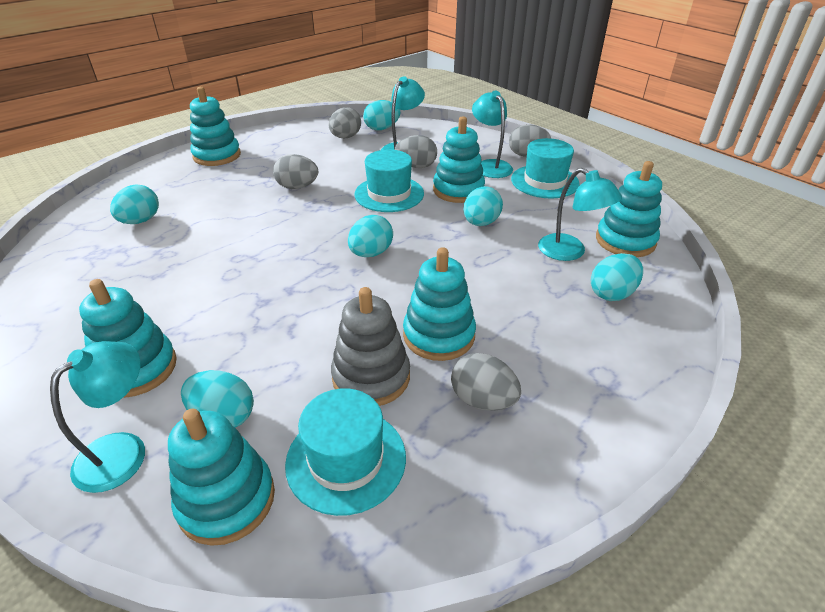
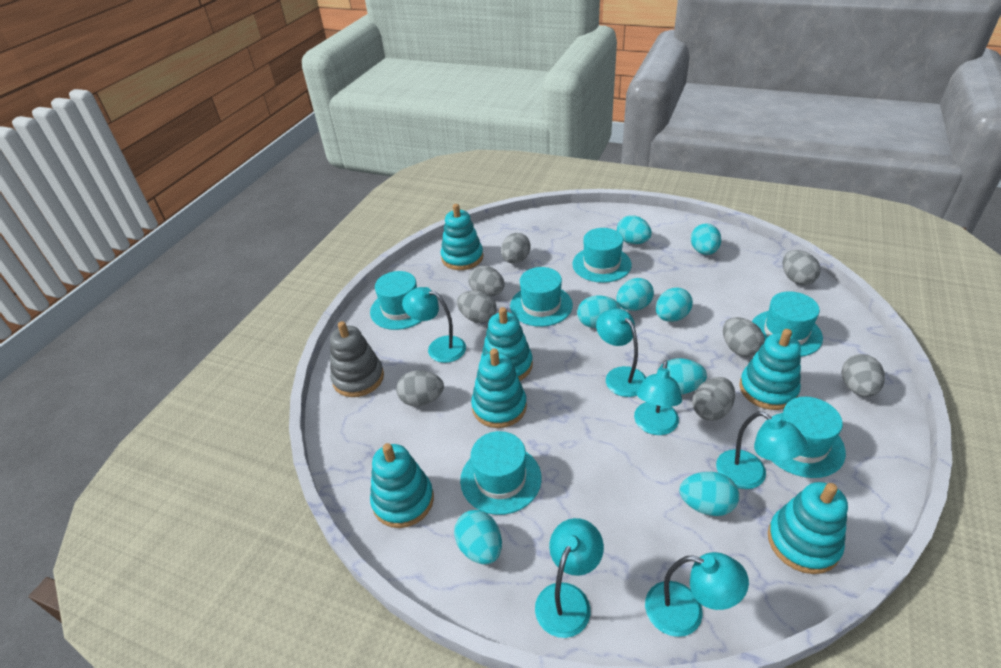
grey egg: [273,154,318,189] [329,107,361,138] [395,135,437,168] [451,353,521,411] [509,124,551,156] = 5 -> [396,370,444,406] [457,291,497,323] [468,266,505,296] [501,233,531,264] [692,377,735,421] [723,317,765,357] [783,250,821,285] [842,354,885,397] = 8
turquoise egg: [110,185,159,224] [181,370,254,427] [348,215,393,257] [363,100,401,130] [463,186,503,226] [591,253,643,301] = 6 -> [454,510,502,564] [577,296,621,328] [617,215,652,244] [617,278,654,311] [656,288,693,322] [659,358,707,394] [680,472,739,516] [691,224,721,255] = 8
turquoise hat: [285,388,406,516] [354,150,424,212] [511,138,580,198] = 3 -> [370,271,422,330] [460,431,542,515] [510,267,573,327] [572,228,632,283] [752,291,823,357] [761,397,846,478] = 6
turquoise lamp: [50,341,145,493] [381,76,425,150] [472,90,513,178] [538,168,622,261] = 4 -> [402,287,466,363] [535,518,604,638] [596,308,646,397] [634,360,682,435] [645,552,749,637] [716,411,807,489] = 6

